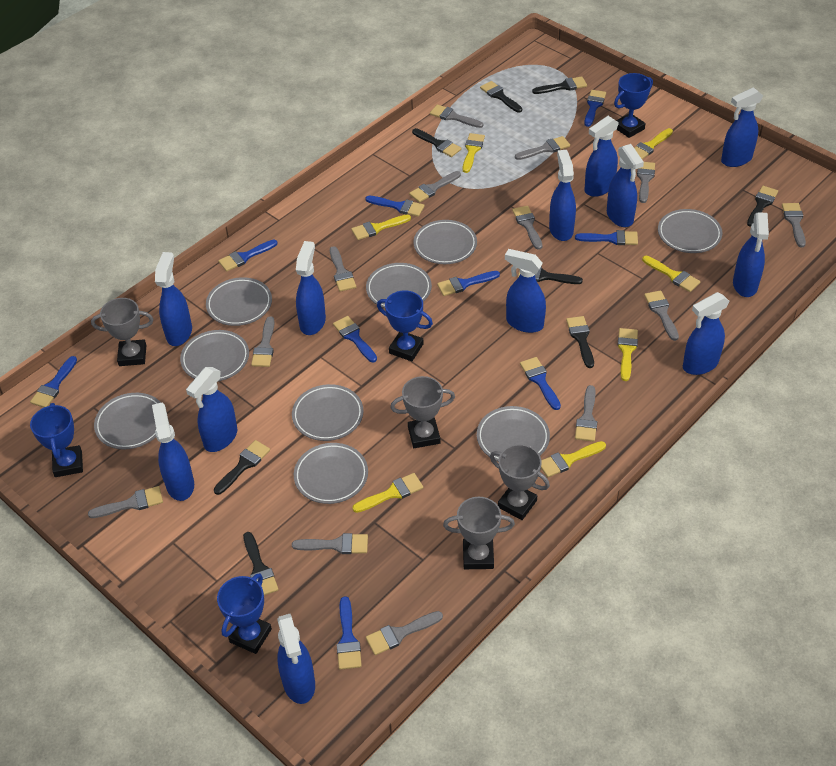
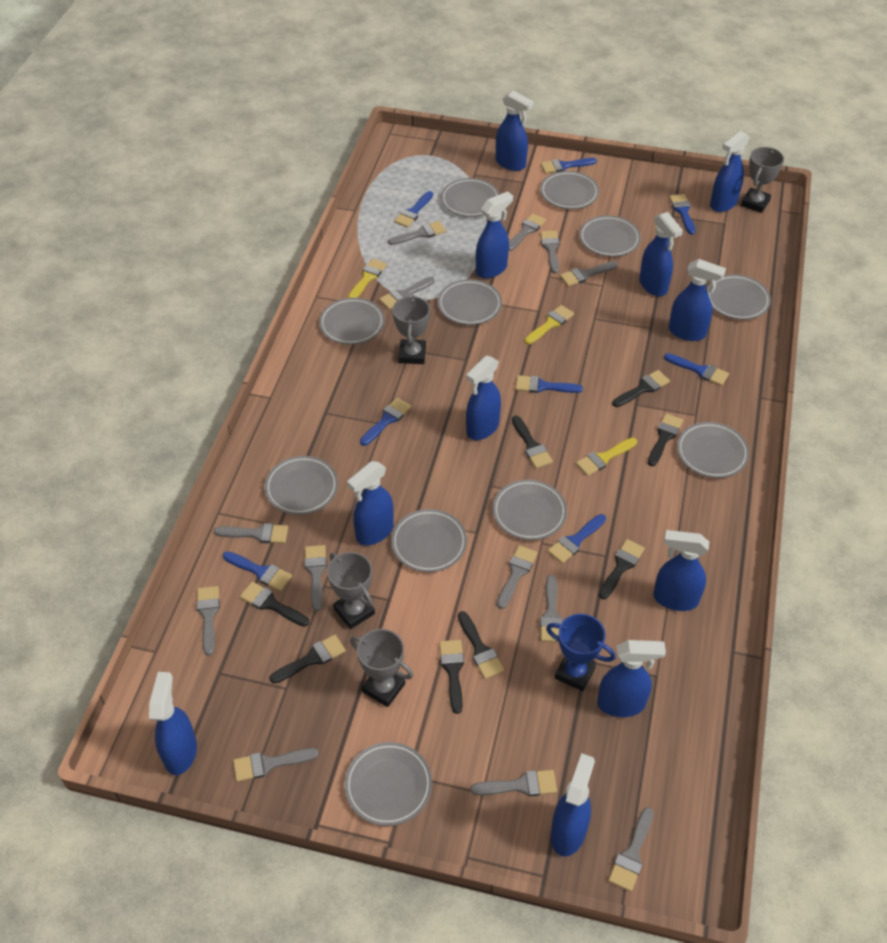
blue brush: [30,356,77,407] [218,240,278,272] [333,316,377,362] [337,596,362,670] [366,196,425,217] [437,271,500,296] [520,357,561,410] [575,230,638,245] [584,90,606,127] = 9 -> [223,551,292,591] [360,398,411,446] [394,191,433,228] [516,375,583,393] [541,158,597,173] [548,514,606,564] [664,353,729,386] [669,194,695,235] = 8
blue spray bottle: [152,403,194,501] [155,252,192,346] [186,367,238,452] [277,614,315,704] [296,241,326,335] [505,249,546,333] [549,150,576,241] [585,116,619,197] [607,144,644,227] [683,292,729,375] [721,87,763,167] [733,212,769,297] = 12 -> [149,672,197,775] [347,461,394,546] [466,356,501,440] [476,191,513,278] [496,91,534,171] [551,753,595,857] [597,640,666,717] [639,212,683,296] [653,530,709,611] [669,259,726,341] [710,131,750,212] = 11
blue trophy: [30,403,83,477] [217,573,272,654] [377,290,433,361] [614,73,653,138] = 4 -> [546,614,615,691] = 1
grey plate: [94,393,161,449] [180,330,249,381] [206,277,272,326] [292,384,364,441] [294,443,368,504] [366,263,432,308] [413,220,477,264] [477,406,550,462] [658,209,722,253] = 9 -> [265,456,338,515] [319,298,385,345] [344,742,432,826] [391,509,467,572] [438,279,502,325] [441,178,500,217] [492,479,567,540] [540,171,599,209] [579,215,641,257] [677,422,749,478] [707,275,771,320] = 11
yellow brush: [351,214,411,240] [353,473,423,513] [463,133,485,173] [541,441,606,477] [618,328,638,381] [634,128,673,159] [642,256,700,292] = 7 -> [348,259,387,298] [525,305,574,344] [576,437,637,476] = 3

